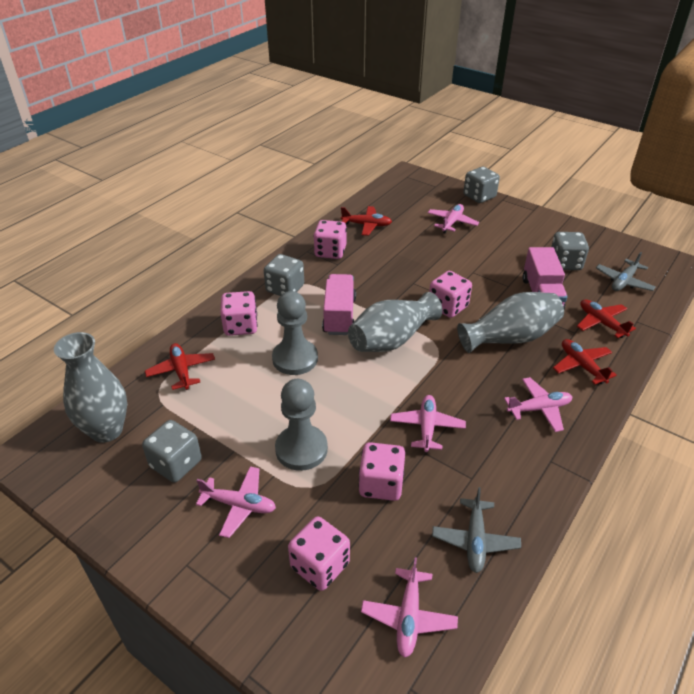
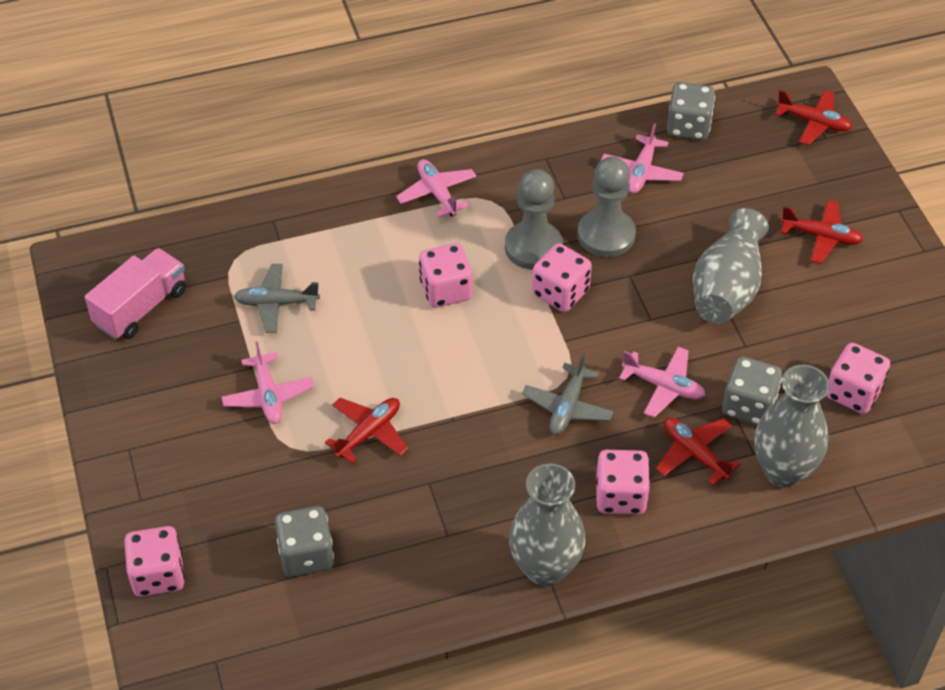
grey dice: [142,420,202,483] [264,254,304,296] [463,167,500,203] [551,232,589,270] = 4 -> [275,506,334,577] [667,82,715,140] [722,356,782,425] = 3
pink plane: [196,466,276,538] [361,557,458,658] [390,395,466,452] [427,204,479,233] [504,377,572,432] = 5 -> [222,341,314,424] [396,159,477,217] [601,124,684,193] [619,347,706,418] = 4
pink truck: [322,274,356,335] [522,247,567,310] = 2 -> [85,248,186,339] = 1

